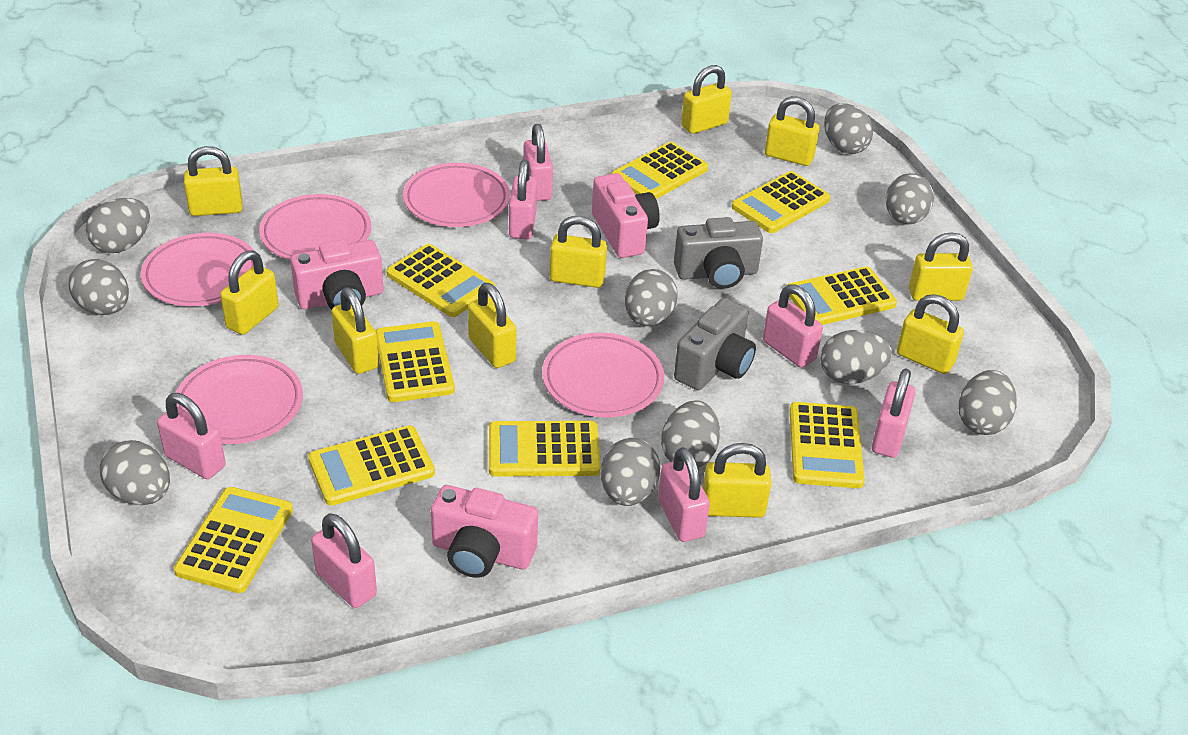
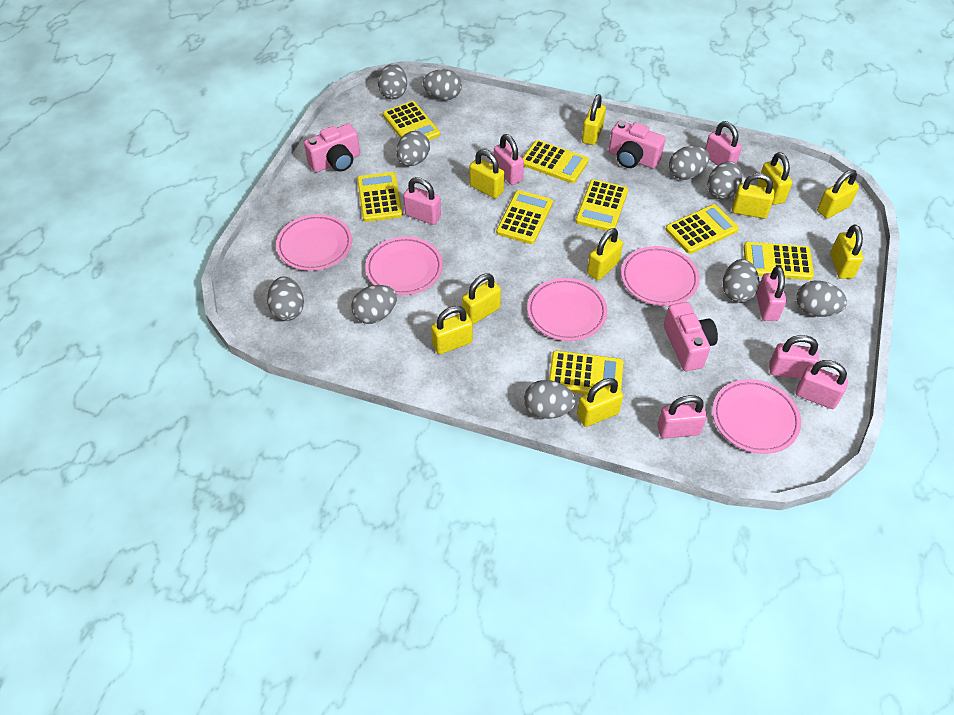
grey camera: [674,217,763,289] [674,298,756,390] = 2 -> none = 0
yellow calculator: [174,487,293,593] [308,425,435,506] [376,321,455,402] [386,244,495,317] [489,421,600,476] [611,142,708,199] [732,171,831,233] [787,266,897,325] [790,402,865,488] = 9 -> [357,172,403,222] [383,101,440,140] [496,190,553,244] [523,140,589,183] [549,351,623,394] [576,179,628,231] [665,204,739,254] [744,242,814,280] = 8

